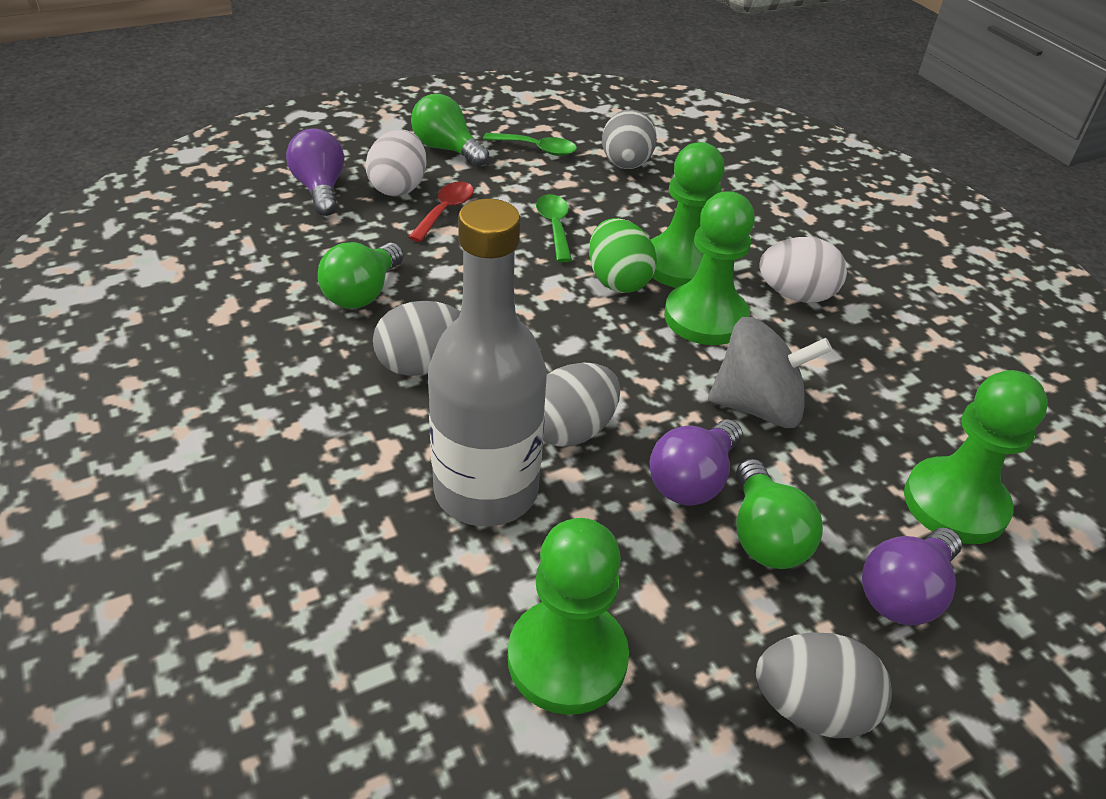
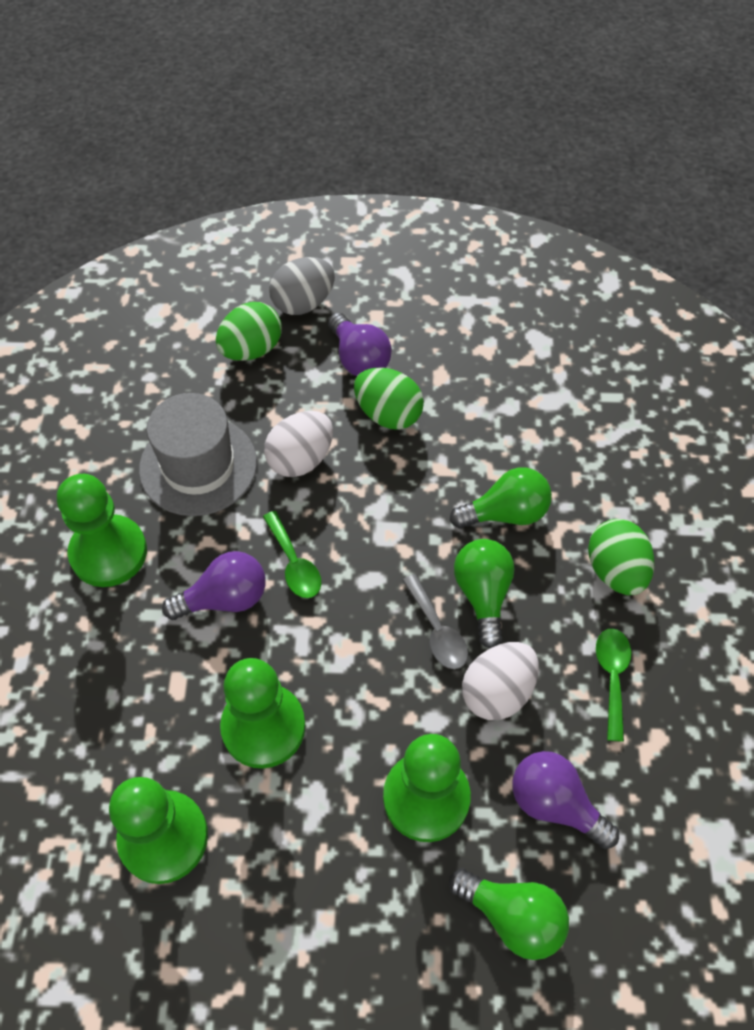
green egg: [589,218,657,293] = 1 -> [216,302,282,361] [354,368,424,430] [588,519,654,595] = 3
grey bottle: [428,199,547,526] = 1 -> none = 0
grey egg: [373,301,461,376] [543,363,620,447] [602,109,657,169] [756,632,892,738] = 4 -> [269,257,335,315] = 1
grey hat: none = 0 -> [139,393,257,516] = 1
grey spinning top: [708,317,832,428] = 1 -> none = 0
grey spoon: none = 0 -> [402,574,468,669] = 1
red spoon: [408,181,474,242] = 1 -> none = 0

